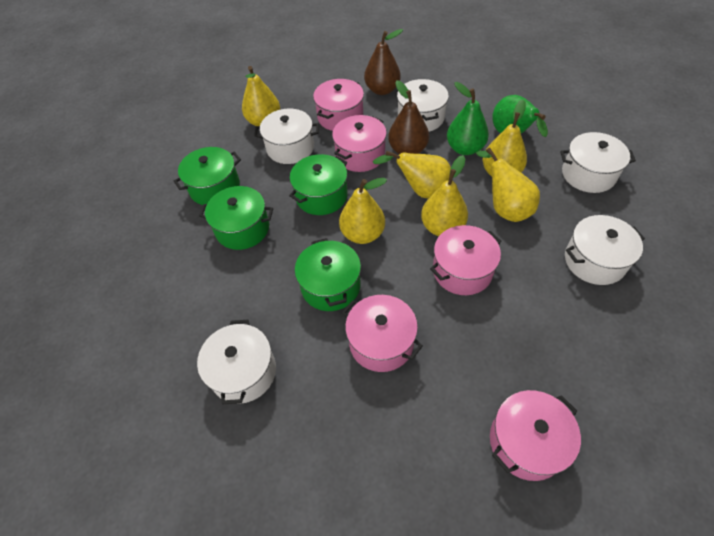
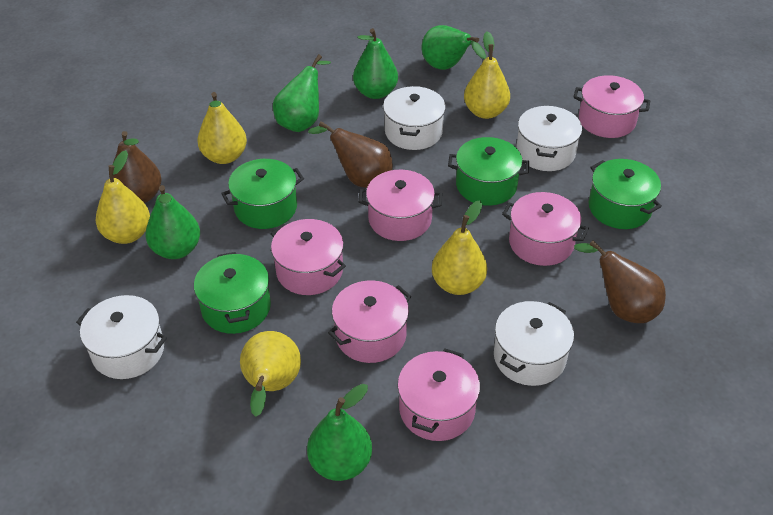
brown pear: [364,29,403,95] [388,80,429,154] = 2 -> [109,131,162,203] [308,121,393,188] [574,240,666,323] = 3
green pear: [447,82,489,155] [492,95,548,137] = 2 -> [146,185,200,259] [273,54,331,132] [307,384,372,481] [353,28,398,99] [422,25,486,70] = 5
pink pot: [313,79,364,131] [332,115,387,172] [342,295,423,372] [430,225,502,295] [490,390,581,481] = 5 -> [271,219,346,295] [328,280,411,363] [358,170,442,241] [397,349,480,441] [502,192,589,266] [573,75,650,138] = 6
white pot: [197,320,276,404] [254,109,319,164] [397,79,449,132] [560,132,636,193] [565,215,645,285] = 5 -> [76,295,167,379] [383,86,446,150] [494,301,574,386] [516,106,582,171] = 4
yellow pear: [242,66,280,126] [339,178,387,244] [373,151,451,199] [421,155,468,236] [476,148,540,222] [483,100,527,176] = 6 -> [96,151,150,244] [197,92,247,164] [240,331,301,417] [432,200,487,295] [464,31,510,119] = 5

